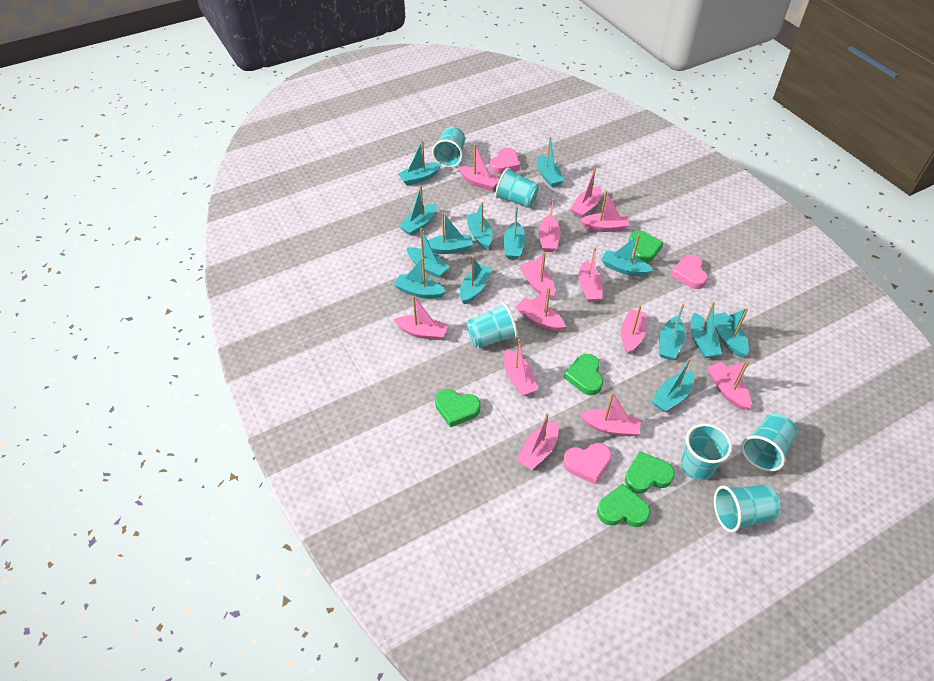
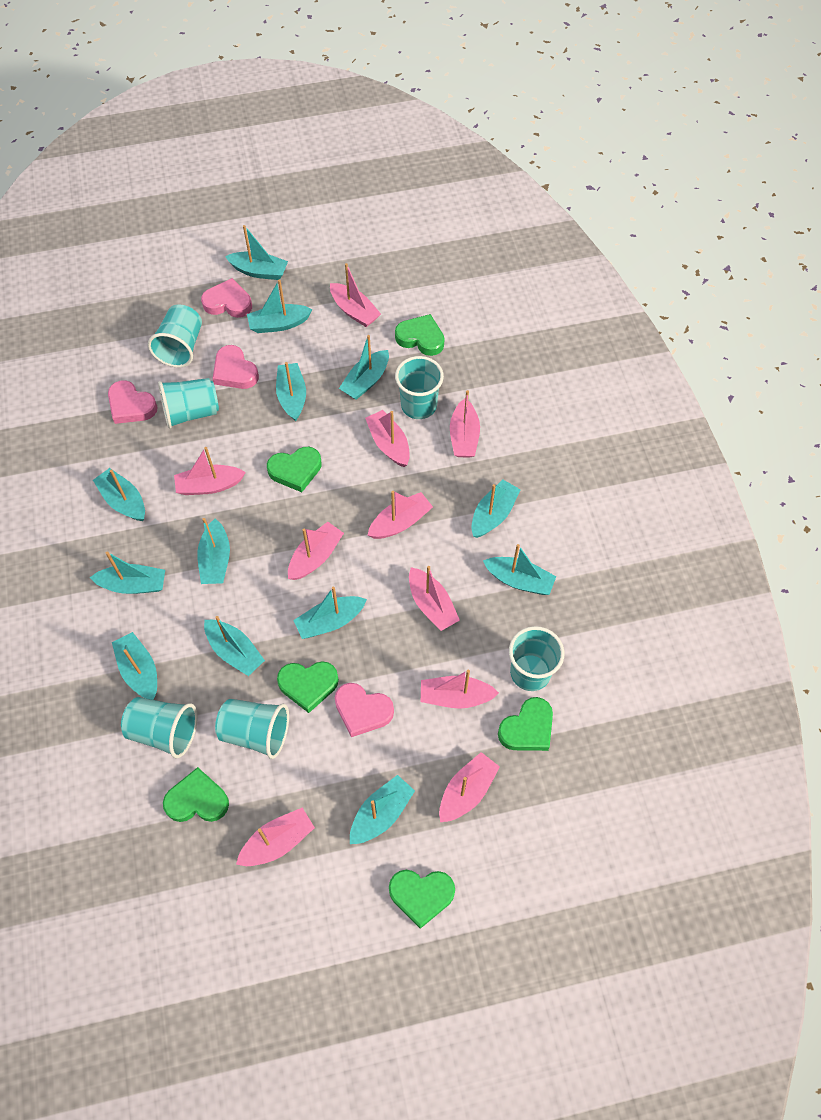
green heart: [435,389,481,427] [564,354,603,395] [597,484,650,527] [625,451,675,494] [629,230,664,263] = 5 -> [163,767,229,822] [267,447,322,492] [277,661,339,713] [389,870,455,929] [395,314,445,356] [498,697,553,751] = 6
pink boat: [394,295,448,340] [458,144,499,191] [504,339,538,396] [516,287,566,331] [516,413,559,470] [519,252,555,299] [539,199,560,252] [571,167,602,218] [579,247,603,302] [580,191,629,232] [580,392,641,436] [621,305,646,354] [707,361,751,410] = 13 -> [174,447,246,495] [236,808,315,866] [288,522,344,580] [330,263,381,327] [365,410,410,467] [367,491,433,539] [409,566,460,631] [421,670,499,709] [439,752,500,822] [450,390,480,458] = 10
pink heart: [489,148,520,174] [563,443,612,484] [671,255,708,289] = 3 -> [108,380,158,424] [201,278,252,318] [213,345,259,389] [335,683,394,737] = 4
turquoise boat: [394,257,446,299] [398,140,442,186] [399,185,437,236] [407,228,450,278] [428,213,473,254] [460,256,492,304] [466,202,492,250] [503,206,526,260] [537,137,564,187] [601,234,653,277] [652,358,694,412] [659,304,685,360] [691,302,722,358] [713,308,749,357] = 14 -> [90,551,165,594] [93,468,145,521] [112,632,157,700] [197,518,230,584] [204,616,265,676] [225,225,288,280] [247,280,313,333] [276,362,306,421] [293,586,367,639] [339,335,389,400] [350,775,415,844] [471,480,521,538] [483,544,556,595] = 13

